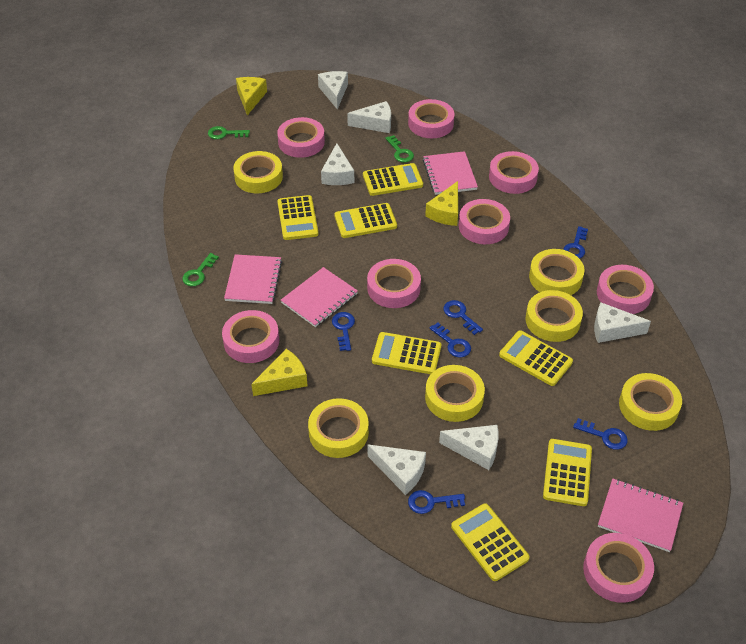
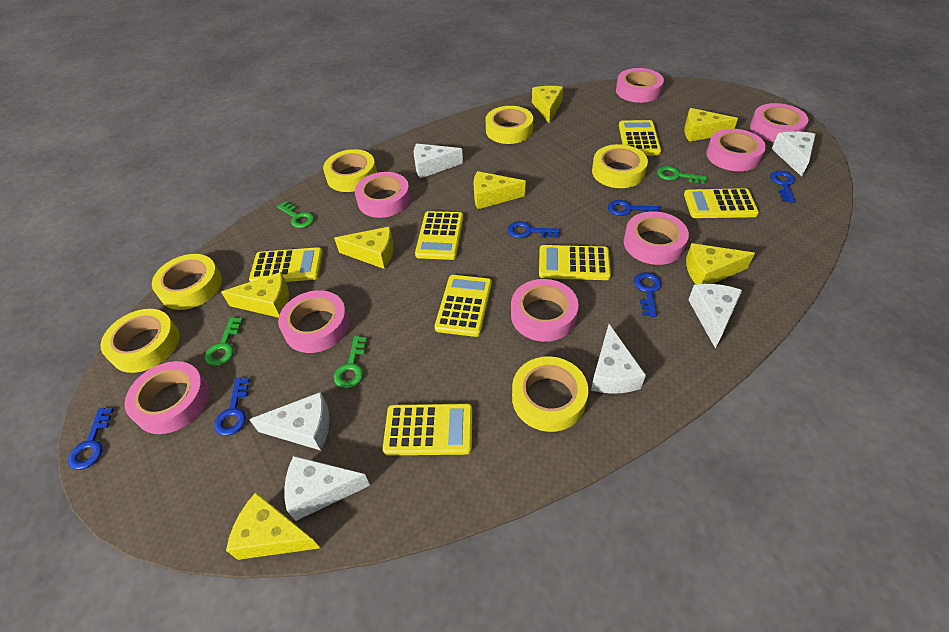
green key: [182,253,219,286] [208,126,250,139] [385,135,414,162] = 3 -> [205,317,243,366] [277,201,314,228] [334,336,367,388] [657,166,707,184] = 4
pink notebook: [224,254,282,304] [281,267,358,327] [423,151,478,195] [598,478,683,552] = 4 -> none = 0
yellow cheese: [236,77,267,115] [251,349,308,396] [425,181,458,226] = 3 -> [221,272,289,318] [226,492,320,560] [334,226,394,269] [474,171,526,209] [532,86,563,124] [684,108,738,142] [686,243,755,284] = 7

